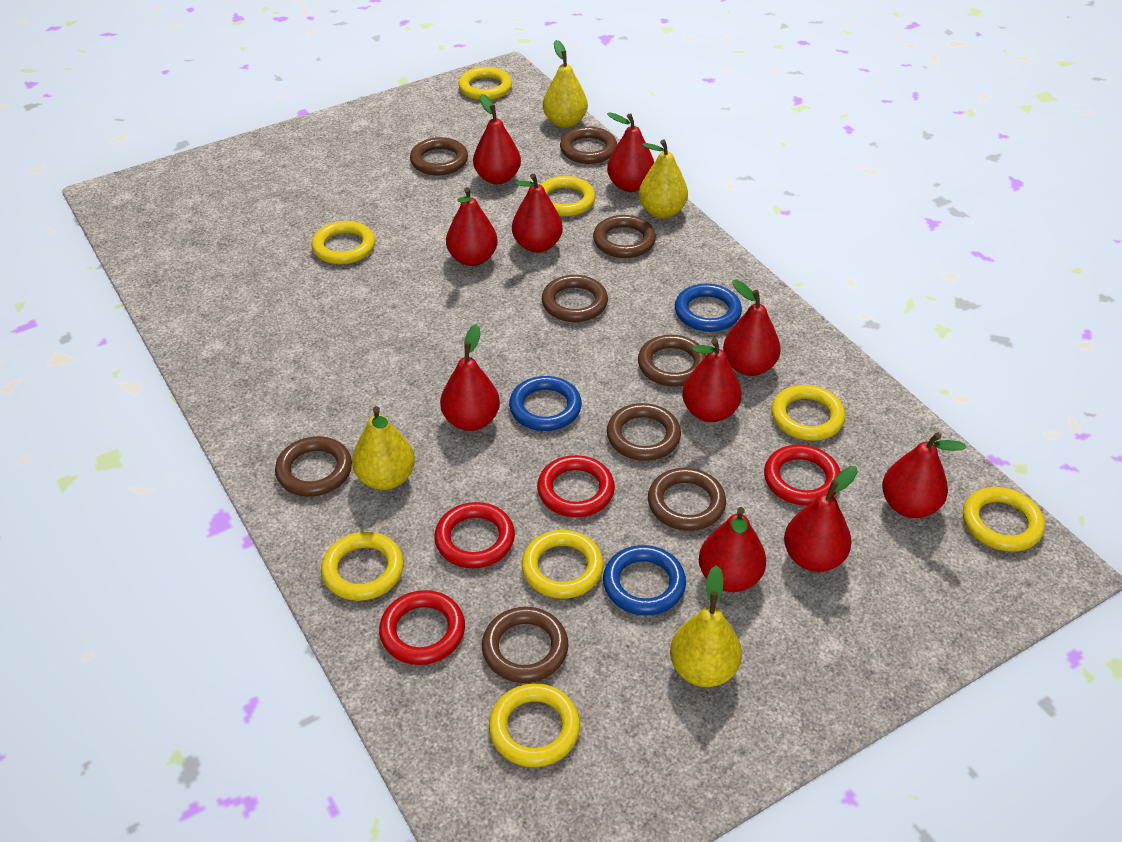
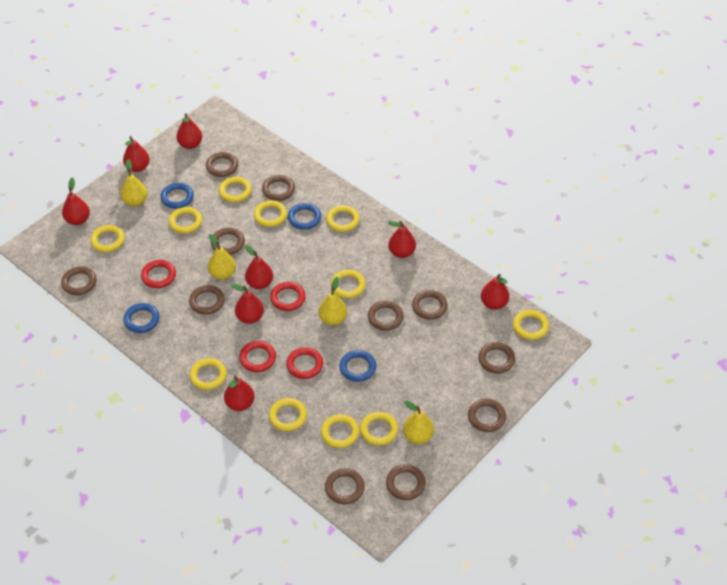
blue ring: [509,376,582,431] [603,545,686,615] [675,283,742,332] = 3 -> [123,303,159,333] [161,183,194,209] [288,203,321,230] [340,350,376,382] = 4
brown ring: [275,436,352,497] [410,137,468,175] [482,607,568,683] [542,275,608,322] [560,126,617,164] [593,215,656,258] [607,403,681,461] [638,335,706,387] [648,468,726,531] = 9 -> [61,266,97,295] [189,285,225,315] [206,152,238,177] [211,228,245,255] [262,175,295,201] [325,468,365,504] [368,301,404,331] [386,464,426,500] [412,290,448,320] [468,399,506,432] [478,342,515,374] = 11
red pear: [440,324,500,431] [446,187,498,266] [473,94,521,184] [512,173,563,253] [607,112,654,192] [682,338,742,422] [699,507,766,592] [723,280,781,376] [784,466,858,572] [882,432,966,518] = 10 -> [62,178,90,225] [123,136,150,172] [176,113,202,149] [224,376,255,411] [231,283,264,324] [245,245,273,289] [388,221,416,258] [481,274,509,310] = 8
yellow ring: [311,221,375,264] [321,532,404,601] [458,67,512,100] [489,683,580,767] [522,530,604,599] [540,176,595,216] [772,385,845,441] [963,487,1045,552] = 8 -> [90,225,125,252] [169,207,202,234] [190,358,227,390] [219,177,252,202] [254,200,287,227] [269,398,307,431] [321,414,359,448] [326,205,360,232] [331,270,366,298] [360,412,398,446] [513,310,549,340] = 11

